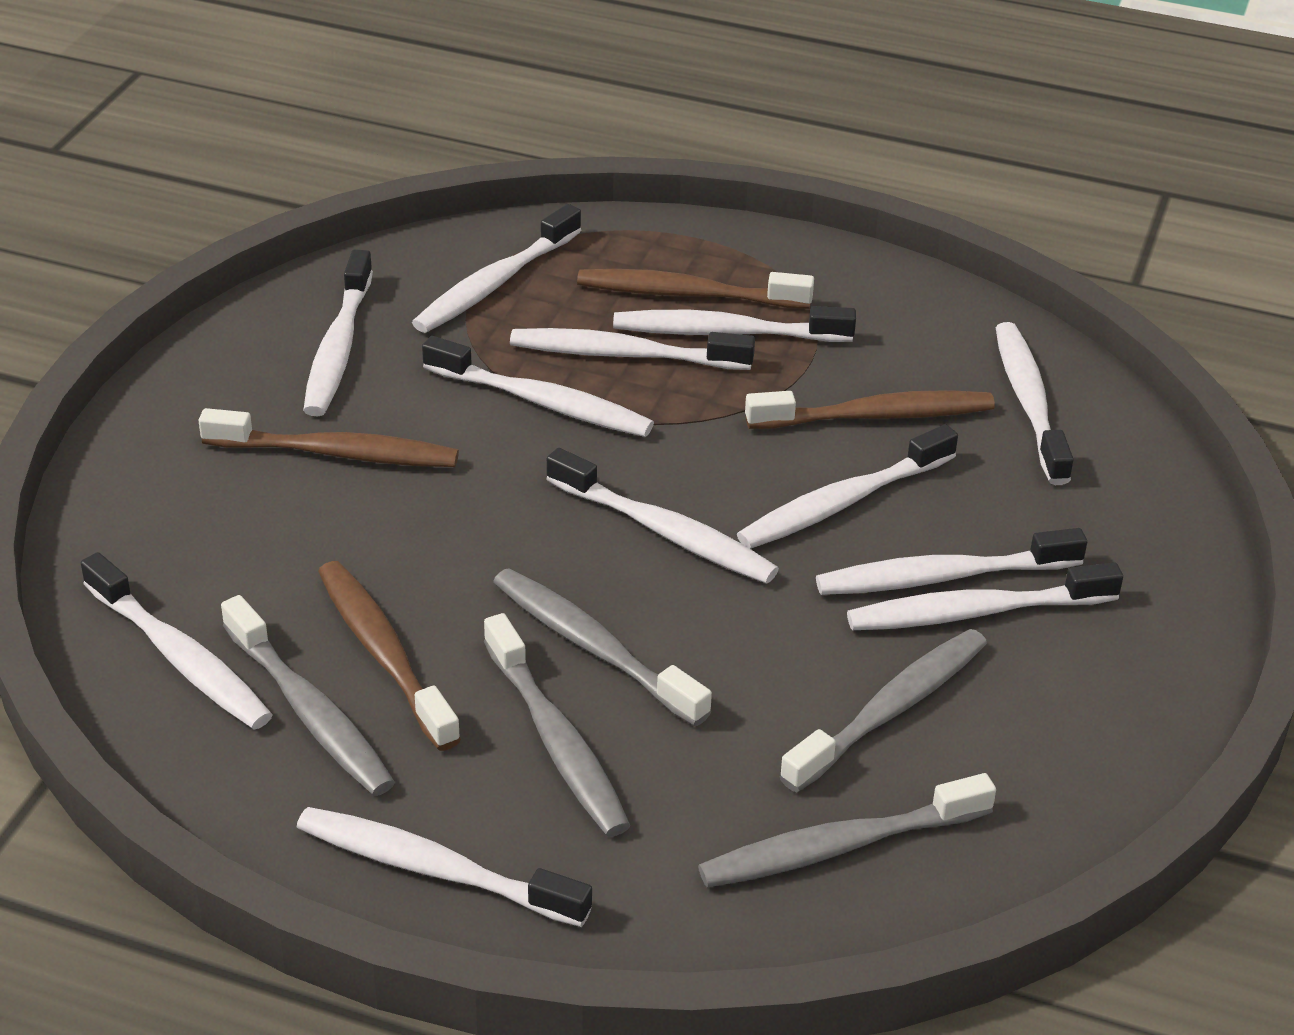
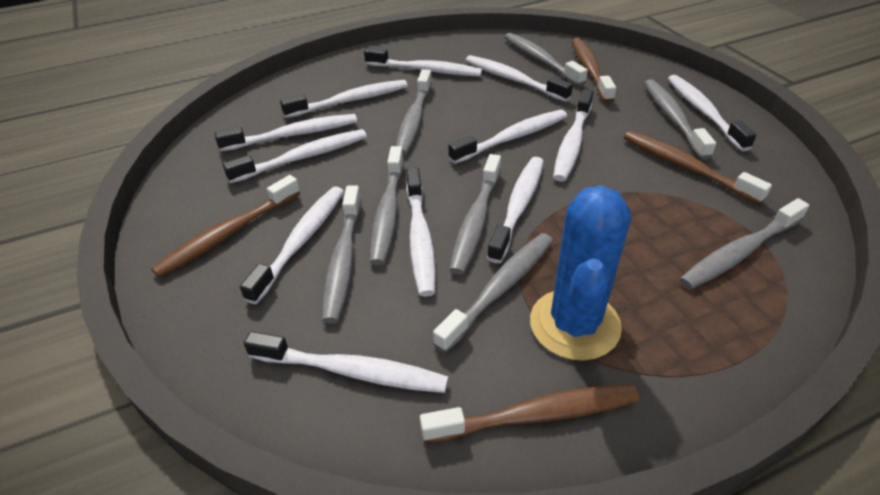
blue cactus: none = 0 -> [530,186,631,361] = 1
grey toothbrush: [221,595,395,796] [484,613,630,837] [493,568,712,726] [698,773,996,887] [779,629,987,792] = 5 -> [322,185,361,323] [370,146,404,265] [396,69,432,155] [433,233,553,353] [449,154,501,275] [504,33,588,86] [644,79,716,159] [679,198,809,290] = 8

